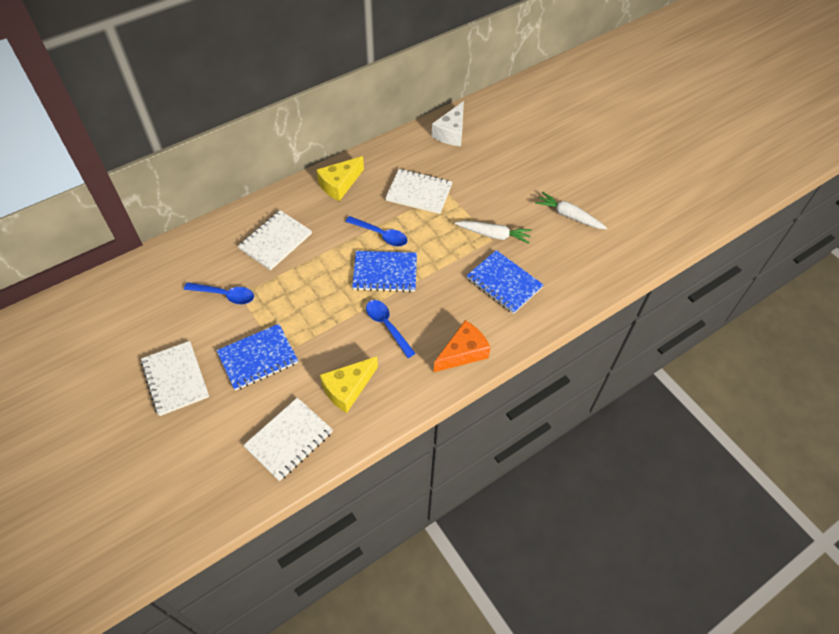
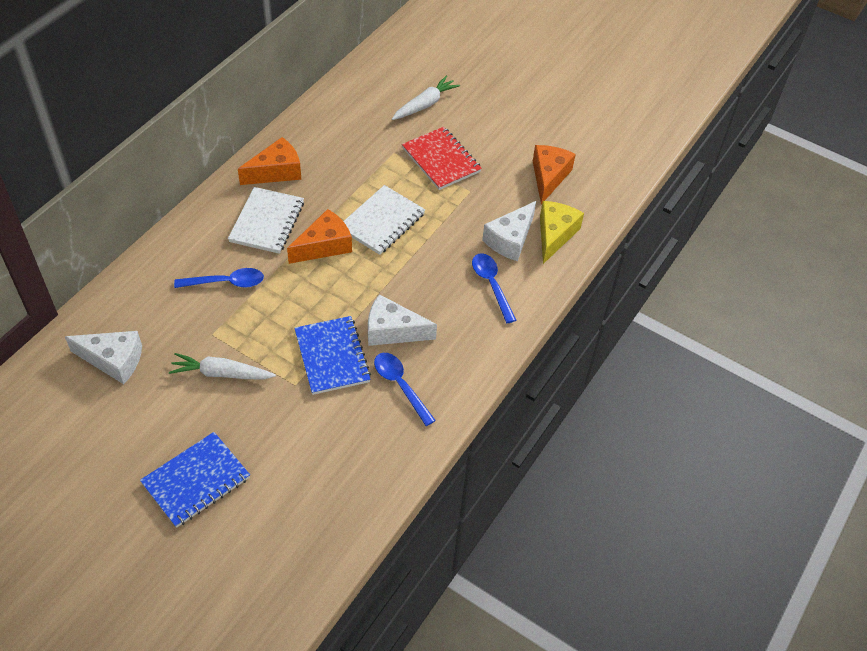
blue notebook: [216,324,298,391] [352,251,417,292] [466,250,544,314] = 3 -> [140,432,250,528] [294,316,371,395] = 2
orange cheese: [434,320,491,372] = 1 -> [238,137,301,185] [287,209,352,264] [533,145,576,204] = 3
red notebook: none = 0 -> [402,127,482,190] = 1
white cheese: [432,101,464,146] = 1 -> [65,331,142,384] [368,294,437,346] [482,201,536,261] = 3
white notebook: [141,341,209,416] [238,210,312,271] [243,397,333,481] [385,169,452,214] = 4 -> [228,187,304,254] [343,185,425,255] = 2
yellow cheese: [316,156,364,201] [320,356,378,413] = 2 -> [540,201,584,264] = 1

